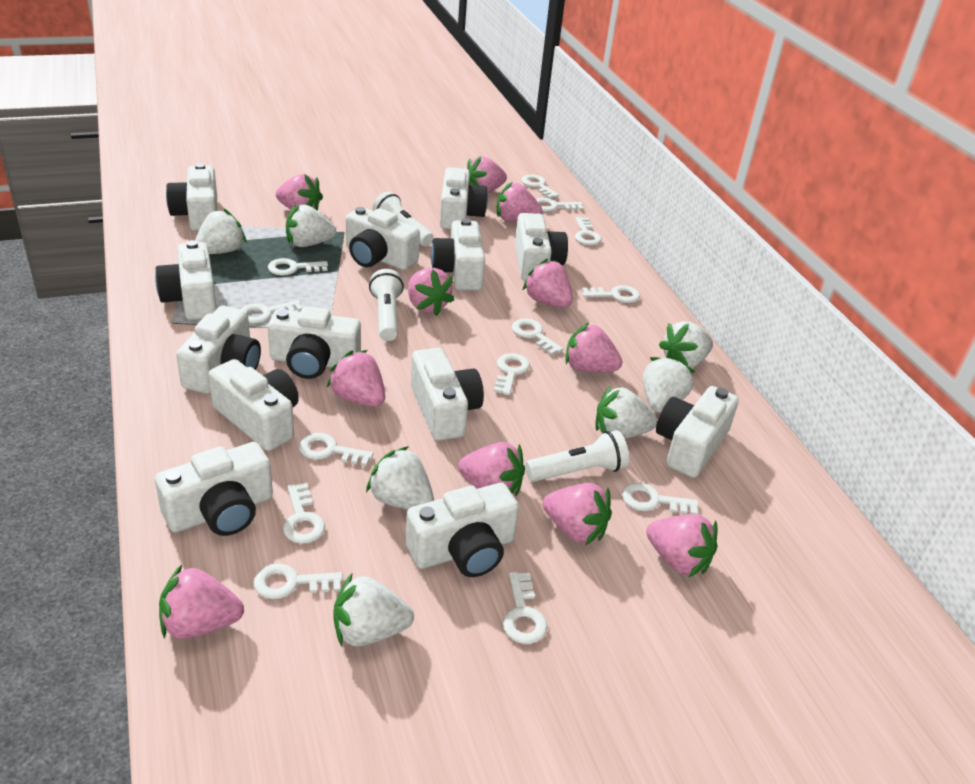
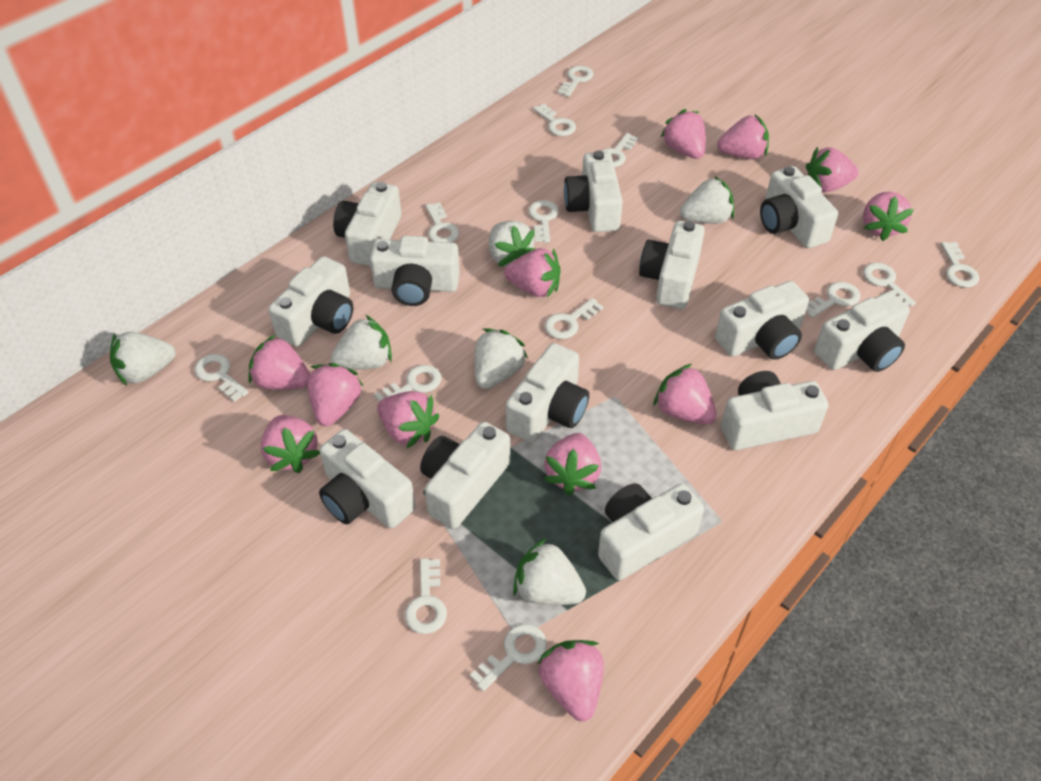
pink strawberry: [159,565,244,639] [276,174,323,211] [327,350,385,407] [408,268,454,316] [458,442,525,496] [467,156,507,193] [497,182,542,222] [523,258,573,308] [543,483,612,545] [565,323,623,372] [646,514,718,578] = 11 -> [248,334,310,390] [261,415,320,473] [307,363,363,426] [377,391,439,448] [504,248,561,298] [537,640,604,721] [544,433,601,495] [653,364,717,425] [661,109,706,159] [717,115,769,159] [806,147,859,193] [863,192,914,241] = 12
white flashlight: [369,269,404,341] [373,192,434,247] [525,430,629,482] = 3 -> none = 0
white strawberry: [195,209,246,254] [286,205,336,247] [333,572,414,647] [366,446,434,510] [595,385,657,439] [643,356,695,413] [659,321,713,368] = 7 -> [110,332,176,386] [331,315,392,370] [474,329,528,389] [489,221,535,267] [513,538,586,605] [680,177,734,224] = 6

